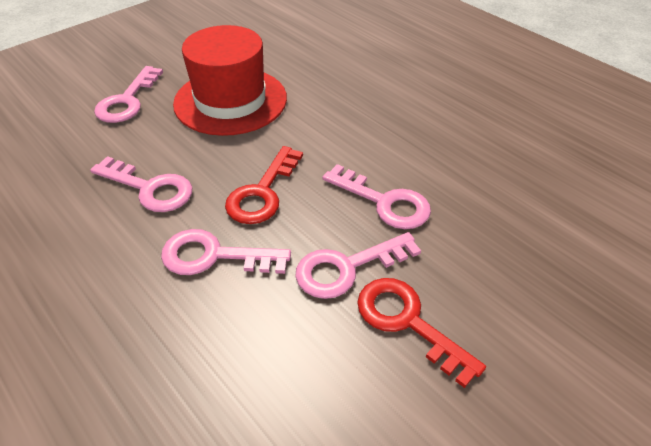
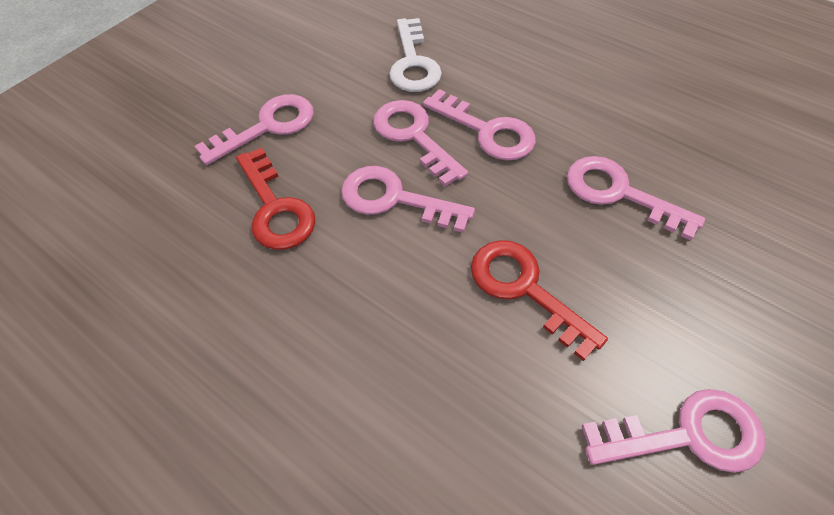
pink key: [90,156,192,212] [94,66,163,123] [161,229,291,275] [295,232,421,299] [322,164,431,229] = 5 -> [195,94,314,165] [341,166,475,233] [373,100,468,187] [423,89,536,161] [567,156,705,240] [582,389,765,473] = 6
red hat: [173,25,287,136] = 1 -> none = 0
white key: none = 0 -> [389,18,442,92] = 1

